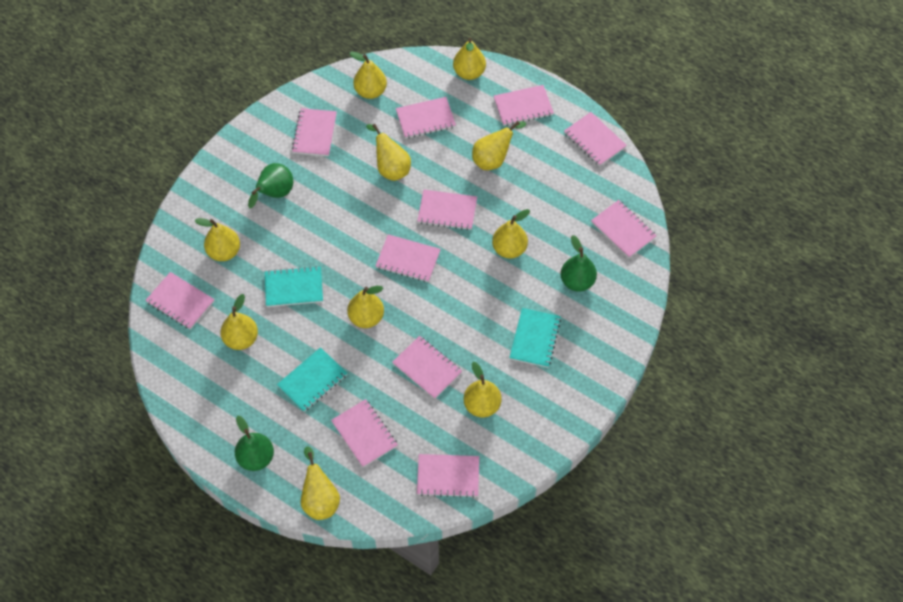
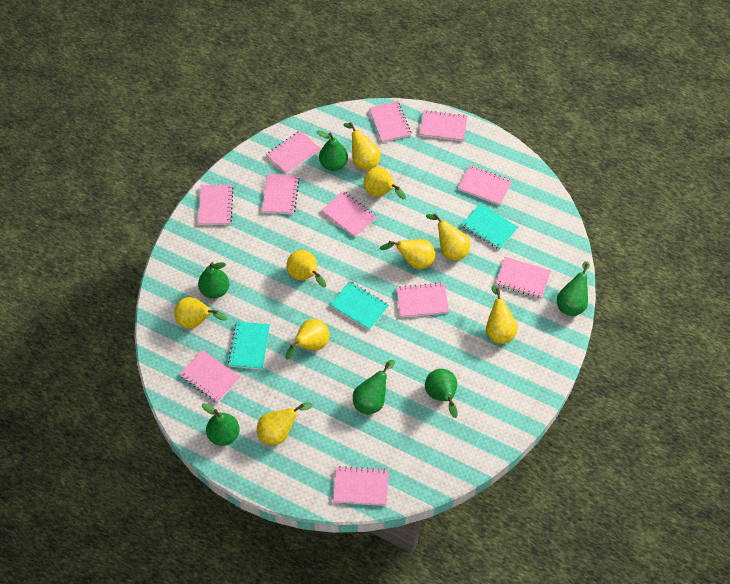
green pear: [235,415,274,471] [248,163,293,208] [560,235,597,291] = 3 -> [198,262,229,299] [202,403,240,446] [317,130,348,171] [353,360,395,415] [425,369,458,418] [557,261,590,316] = 6
yellow pear: [195,218,240,261] [220,294,258,350] [301,447,340,520] [347,286,384,328] [350,52,387,99] [366,124,411,181] [453,38,486,80] [463,362,502,417] [472,121,526,170] [492,209,530,258] = 10 -> [174,297,227,328] [257,402,313,445] [286,250,326,287] [286,319,329,359] [343,122,381,170] [364,167,406,199] [380,239,435,269] [426,213,470,261] [486,286,518,344] = 9

